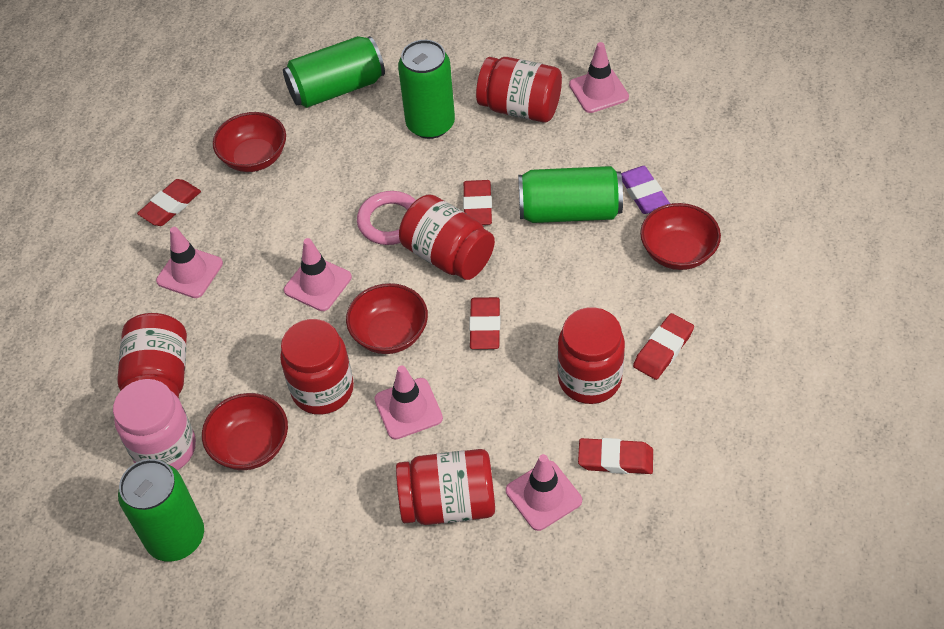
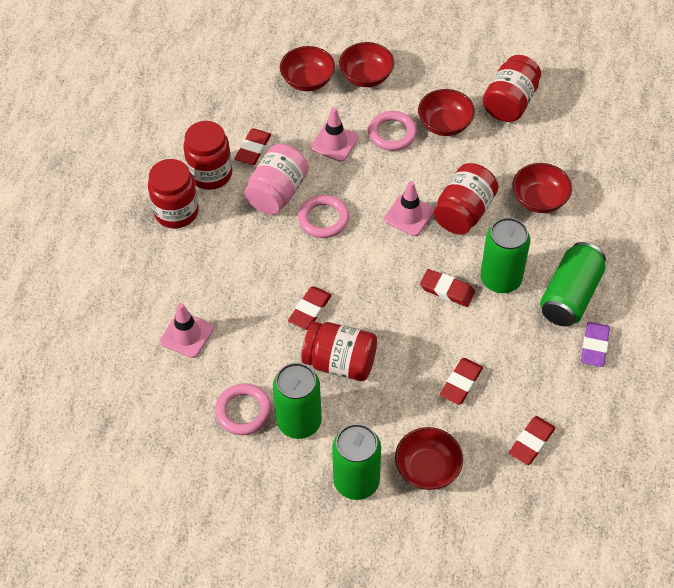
pink ring: [357,191,416,245] = 1 -> [215,383,272,435] [298,195,349,238] [368,111,417,151] = 3
pink traffic cone: [156,227,223,298] [284,238,352,311] [375,365,443,439] [506,454,582,531] [569,42,629,113] = 5 -> [160,303,214,358] [311,108,359,162] [384,181,434,236] = 3
red bowl: [202,393,288,470] [213,112,286,172] [346,283,428,354] [640,203,721,270] = 4 -> [280,46,335,91] [339,42,394,87] [395,427,463,490] [418,89,475,136] [513,163,572,213] = 5
red jar: [117,313,187,398] [280,319,354,415] [396,449,495,525] [399,194,495,280] [476,57,562,123] [557,307,625,404] = 6 -> [148,159,199,228] [183,121,232,190] [301,322,377,381] [434,163,498,235] [483,55,541,122] = 5

